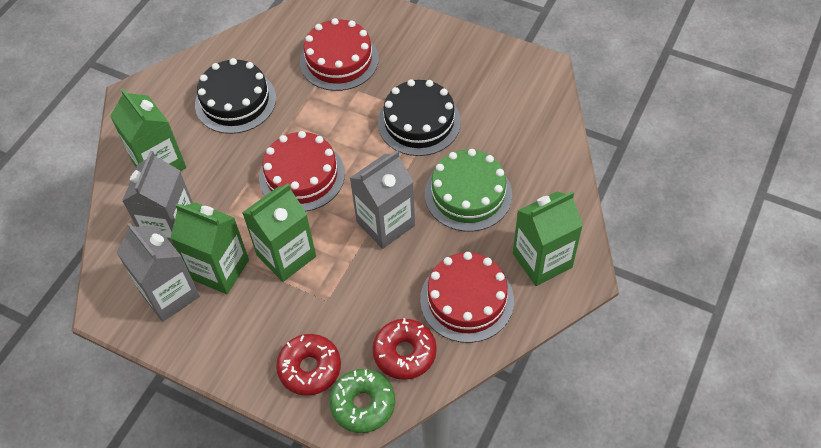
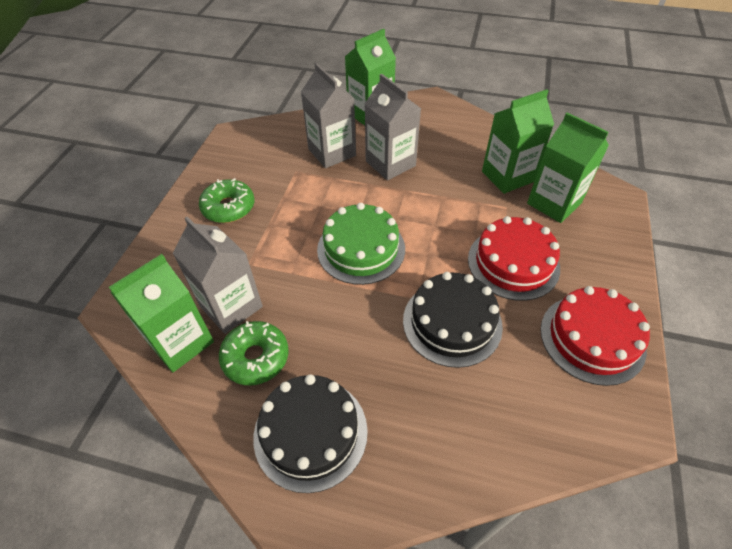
green donut: [329,369,395,433] = 1 -> [199,178,254,223] [219,321,289,386] = 2
red cake: [259,131,345,212] [300,18,379,91] [420,252,514,343] = 3 -> [468,216,560,301] [540,286,650,386] = 2
red donut: [276,334,341,395] [372,318,437,380] = 2 -> none = 0

